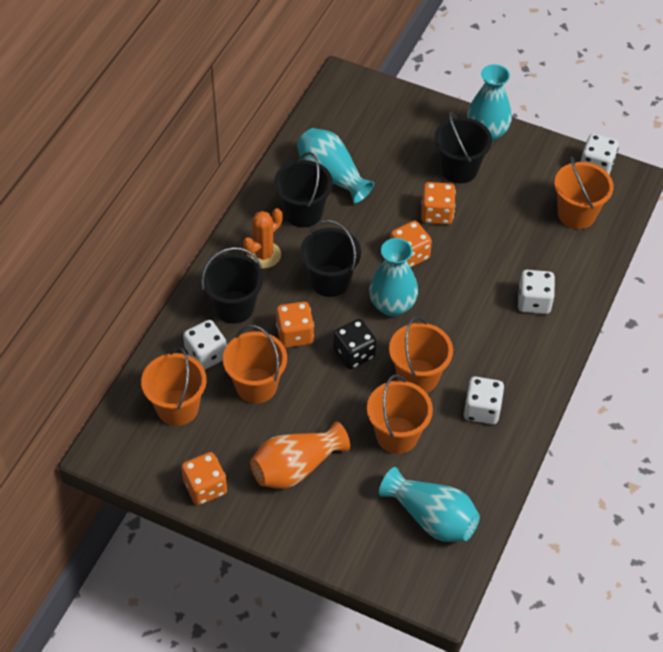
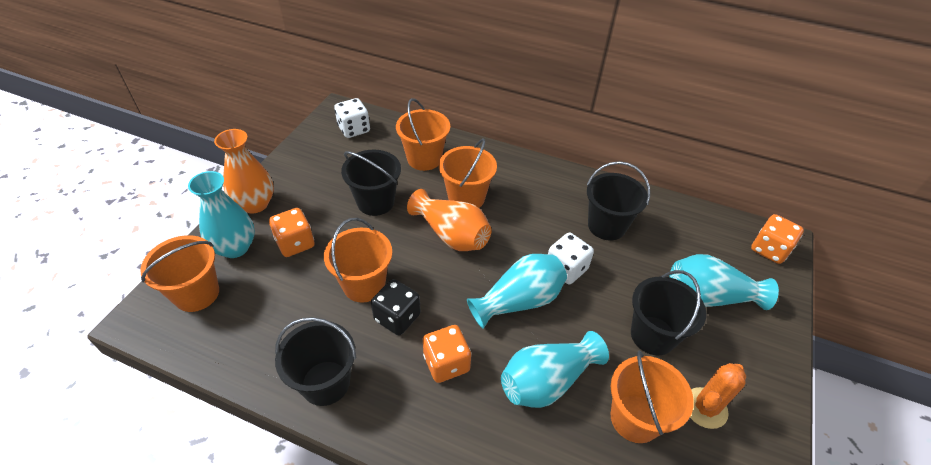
orange dice: [181,452,227,505] [276,302,314,348] [390,221,432,268] [421,182,456,225] = 4 -> [269,208,315,257] [423,325,471,383] [751,214,804,264] = 3
orange vase: [250,421,350,489] = 1 -> [214,129,274,213] [407,189,492,251] = 2
white dice: [183,320,227,370] [463,376,504,424] [518,270,555,314] [580,134,619,175] = 4 -> [334,98,370,138] [548,233,594,284] = 2

